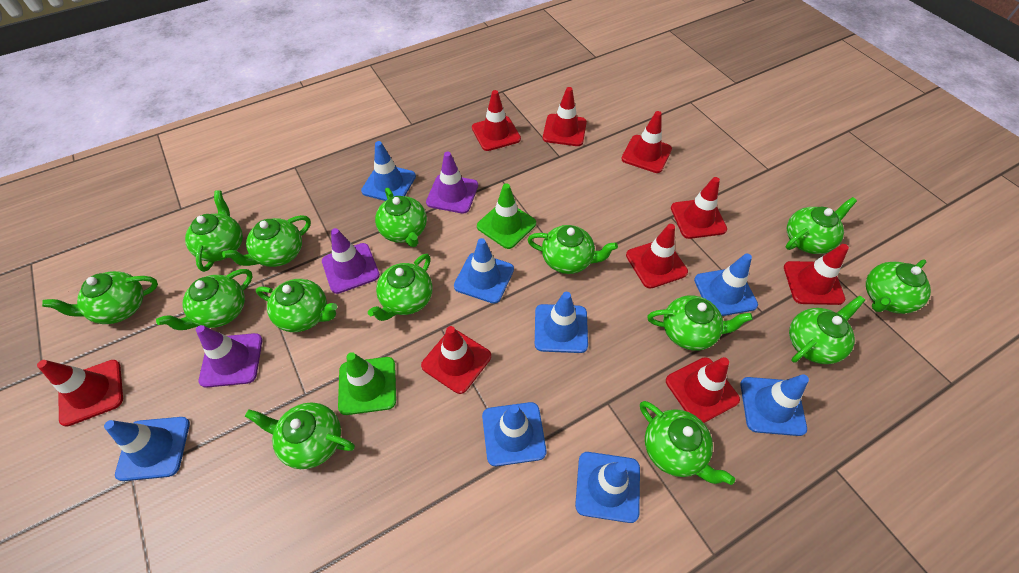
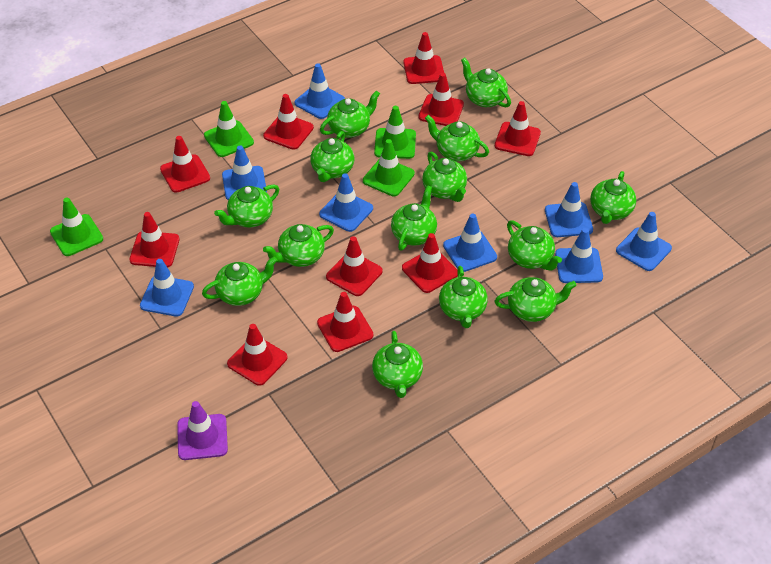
green traffic cone: [338,352,396,415] [477,183,536,249] = 2 -> [50,198,103,256] [204,101,254,157] [363,139,415,196] [374,106,416,159] = 4
purple traffic cone: [196,325,262,388] [322,228,380,294] [426,152,478,214] = 3 -> [177,401,228,460] = 1
red traffic cone: [37,360,123,427] [421,326,491,394] [472,90,521,151] [543,87,587,146] [621,111,672,173] [626,224,688,289] [666,357,740,423] [671,177,727,239] [784,244,849,305] = 9 -> [129,212,180,268] [160,136,210,193] [227,324,288,386] [263,94,314,150] [317,292,374,352] [326,236,383,296] [402,233,458,293] [403,32,444,84] [418,73,464,126] [495,101,541,156] = 10

